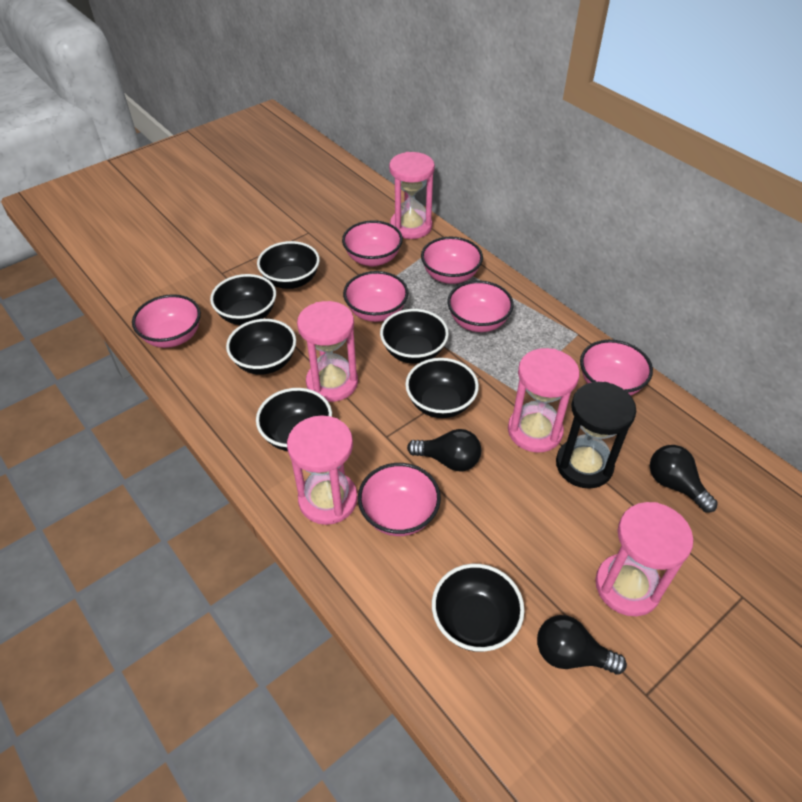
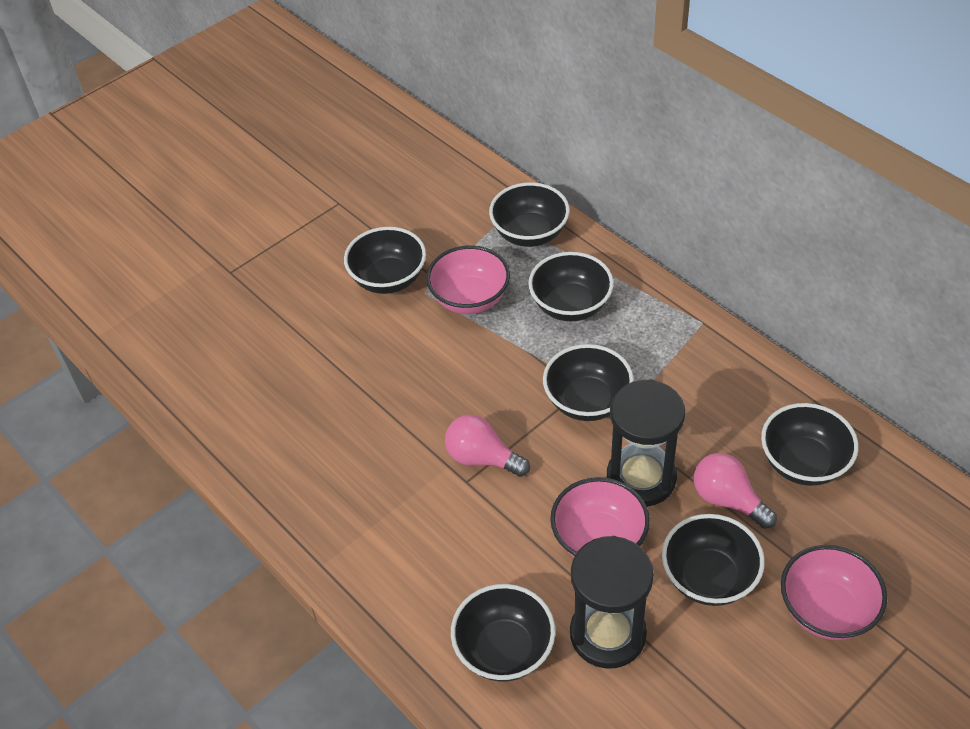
black hourglass: [556,382,636,489] = 1 -> [570,536,654,669] [607,380,685,507] = 2
black light bulb: [407,429,481,471] [537,615,627,674] [650,445,718,512] = 3 -> none = 0
pink bowl: [132,294,201,348] [342,220,403,266] [343,271,408,322] [358,463,441,536] [421,237,483,284] [447,280,514,332] [580,340,653,396] = 7 -> [426,245,510,314] [550,477,650,557] [781,545,887,640] = 3
pink hourglass: [287,415,358,525] [297,301,358,402] [389,152,435,239] [508,348,580,453] [595,502,693,616] = 5 -> none = 0
pink light bulb: none = 0 -> [445,415,530,477] [694,453,777,529] = 2

